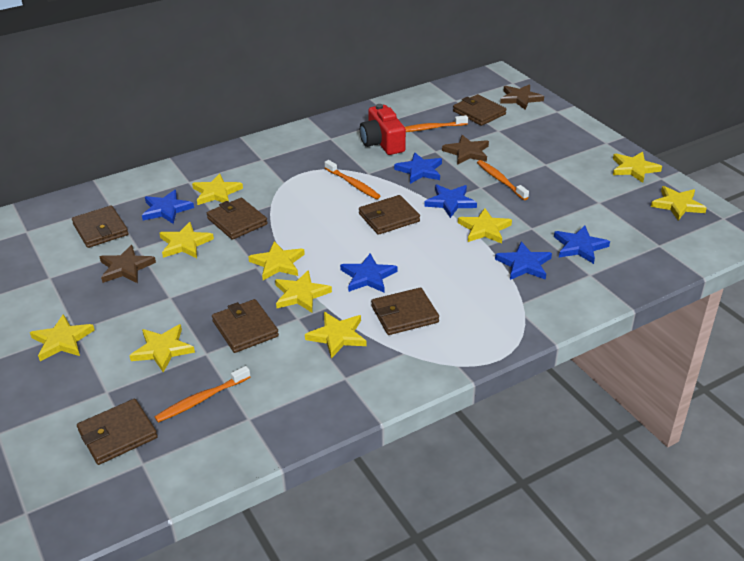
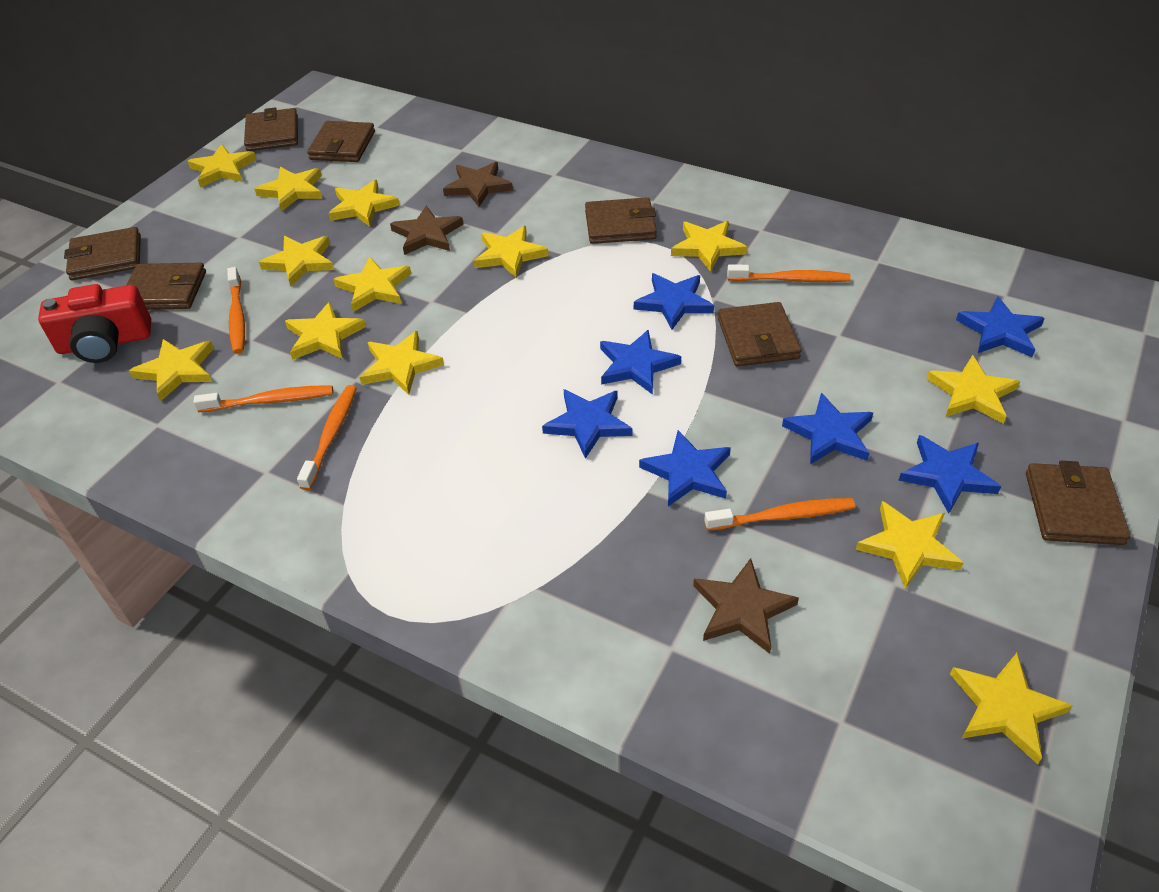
blue star: [142,190,194,224] [340,253,397,293] [394,152,442,184] [424,184,477,218] [495,241,552,280] [554,226,610,264] = 6 -> [542,389,632,459] [600,330,681,395] [634,273,714,330] [639,430,731,506] [782,393,873,464] [898,435,1001,514] [956,296,1045,357] = 7
orange toothbrush: [154,366,250,423] [325,160,380,199] [405,115,468,132] [477,160,529,200] = 4 -> [193,385,333,412] [227,267,245,354] [297,385,357,490] [704,498,855,531] [727,264,851,282] = 5
yellow star: [30,314,95,361] [129,324,195,372] [159,222,214,258] [192,173,243,205] [248,241,305,280] [275,270,332,313] [305,312,367,359] [458,208,512,244] [613,152,662,183] [651,186,707,221] = 10 -> [129,339,214,401] [188,144,257,187] [255,167,322,212] [259,236,334,286] [285,302,366,360] [328,180,400,227] [334,257,411,312] [360,331,444,395] [474,226,549,278] [671,221,747,272] [856,501,963,589] [926,355,1020,424] [950,653,1073,764] = 13

